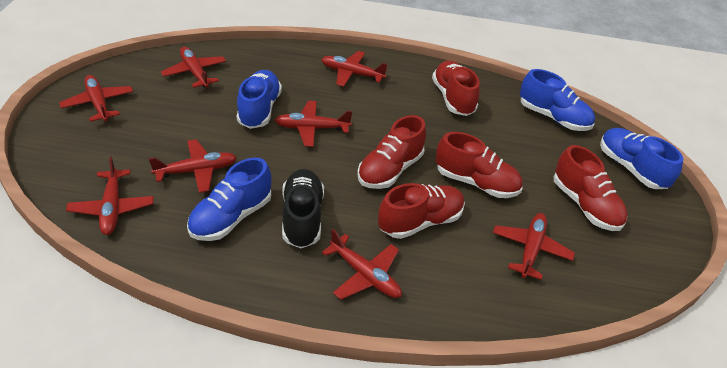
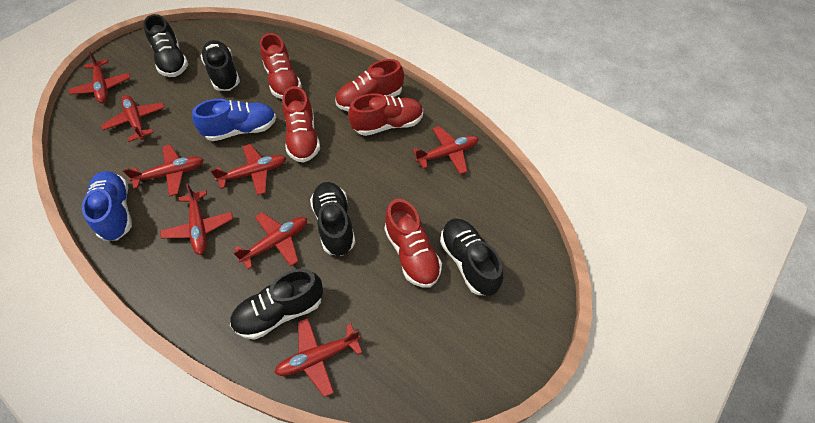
black shoe: [282,169,324,248] = 1 -> [143,14,188,77] [201,40,240,91] [230,269,323,340] [310,182,356,256] [440,218,503,296] = 5
blue shoe: [187,157,271,241] [237,70,282,129] [520,69,595,131] [600,128,683,189] = 4 -> [82,171,132,241] [192,99,276,141] = 2

